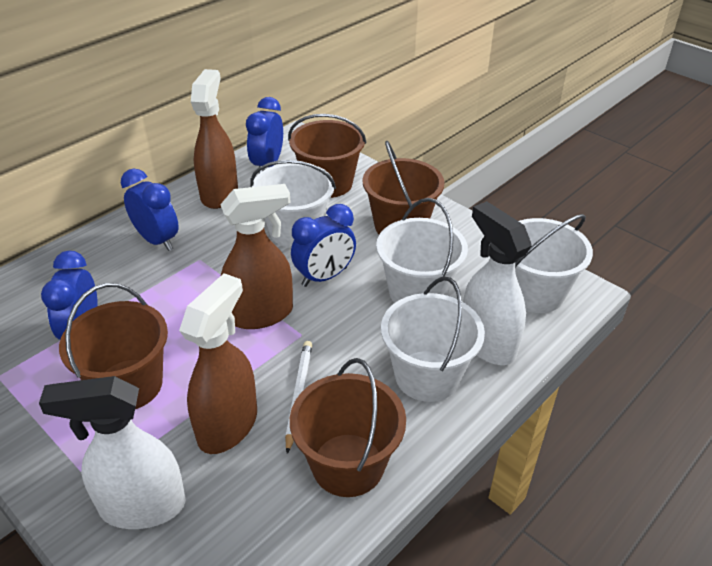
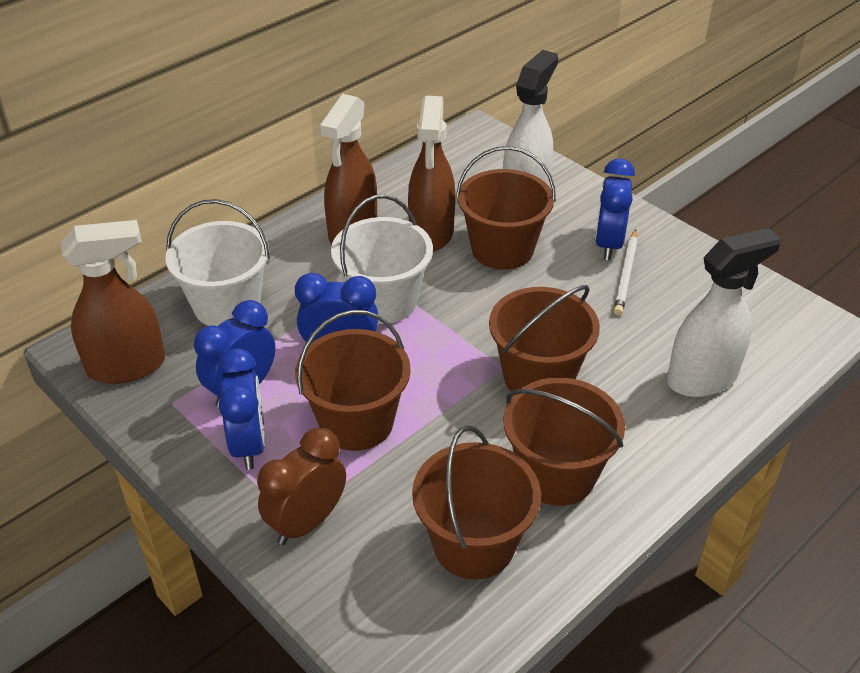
brown bucket: [59,283,168,409] [288,114,366,198] [290,358,406,497] [363,141,444,234] = 4 -> [295,310,411,451] [412,425,541,580] [456,146,556,270] [489,285,600,391] [503,378,625,506] = 5
brown clock: none = 0 -> [257,428,346,545] = 1
white bucket: [250,160,336,248] [376,198,468,303] [381,277,485,402] [515,214,593,313] = 4 -> [166,199,270,326] [331,195,433,324] = 2

